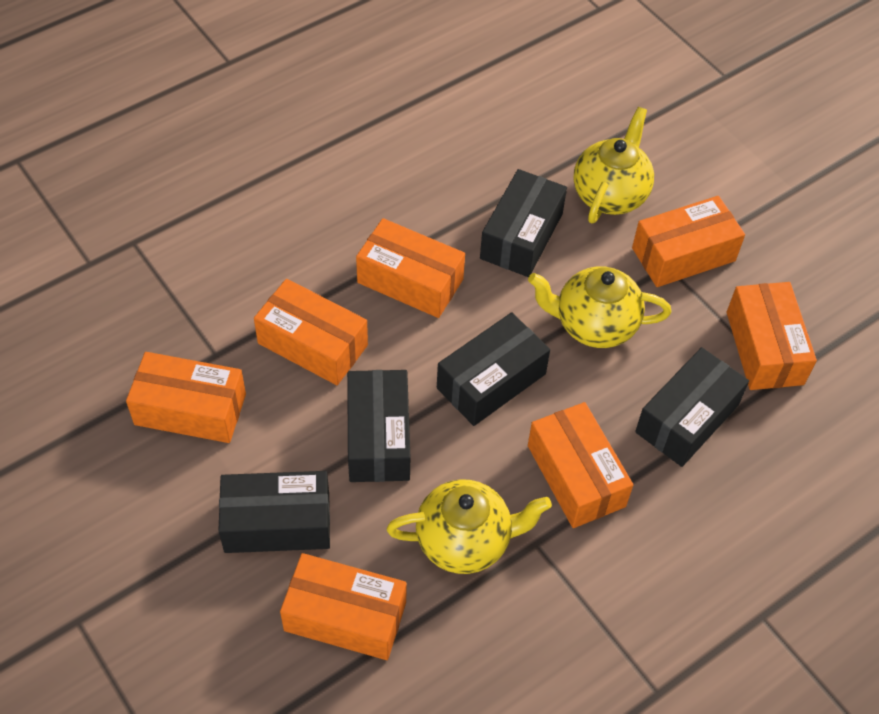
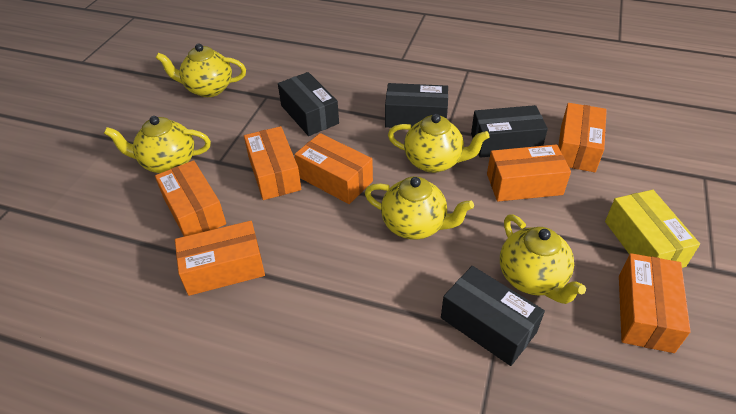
black box: [218,471,330,553] [347,370,410,482] [437,312,550,426] [480,169,567,277] [635,347,749,467] = 5 -> [278,72,339,136] [385,83,448,128] [441,266,545,366] [471,105,548,158] = 4
yellow box: none = 0 -> [605,190,700,268] = 1
yellow teapot: [387,479,552,574] [528,266,671,348] [574,107,654,223] = 3 -> [104,116,211,173] [156,44,246,97] [365,176,474,240] [388,114,490,173] [500,214,586,304] = 5

